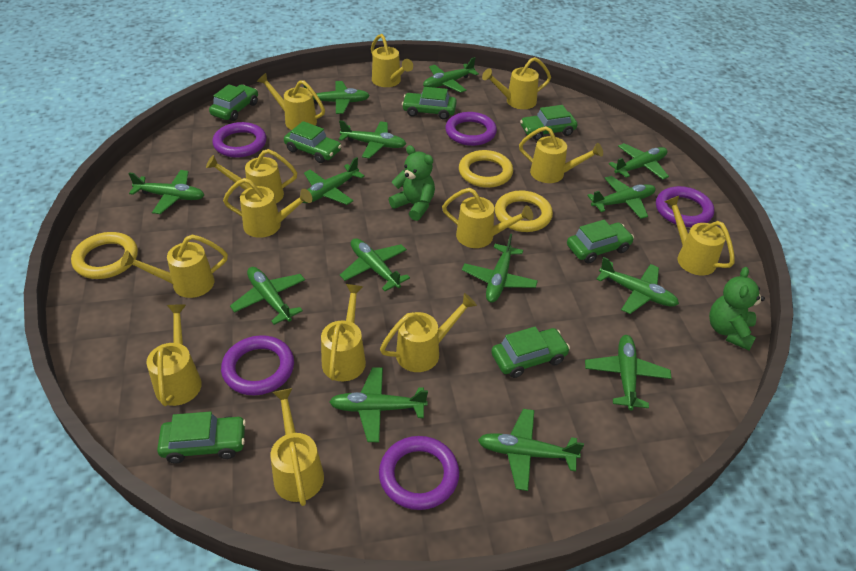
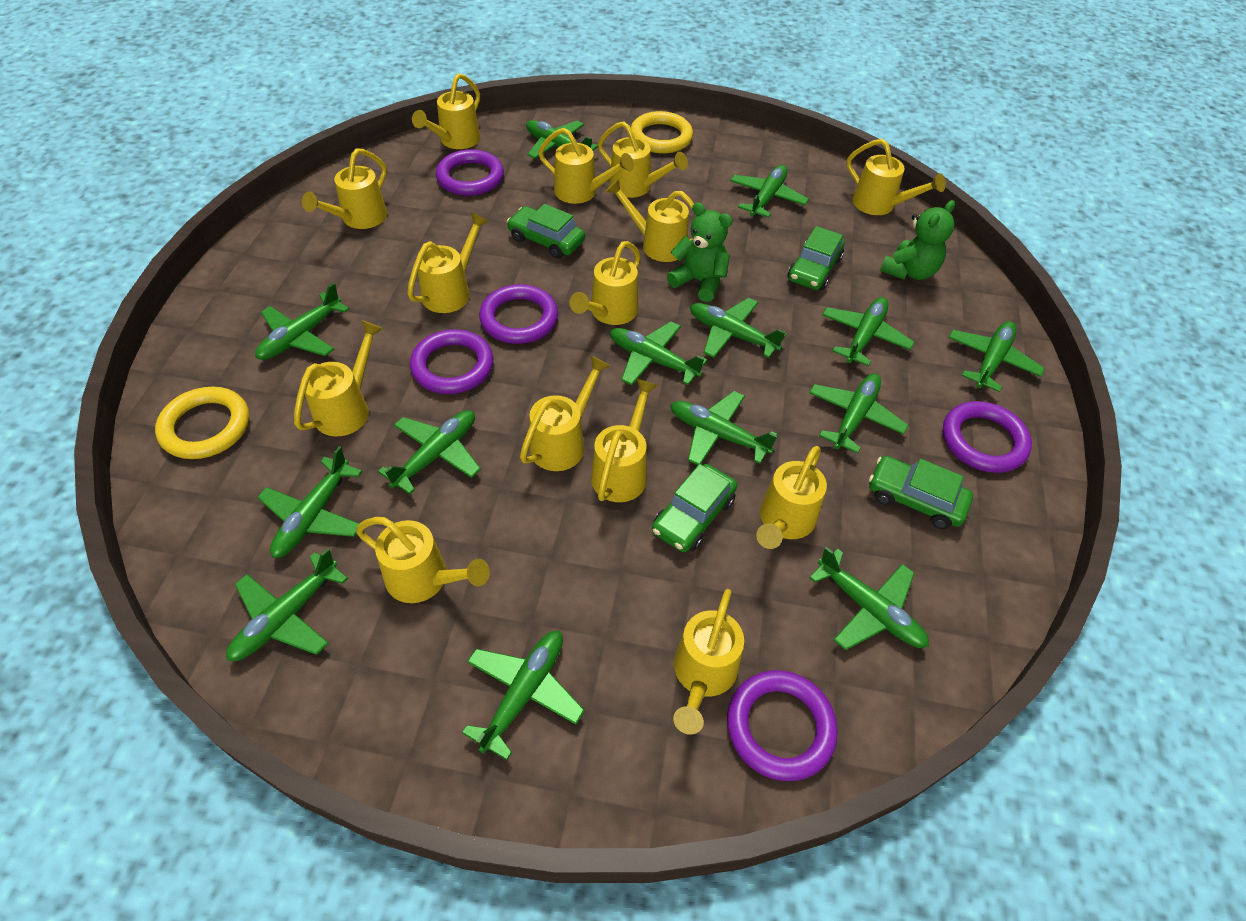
green car: [157,411,246,463] [209,84,258,121] [284,121,342,163] [402,87,457,120] [491,327,570,378] [520,105,577,140] [567,220,634,263] = 7 -> [507,204,585,259] [652,464,738,552] [787,226,844,290] [869,456,973,529] = 4
yellow ring: [71,232,138,279] [459,150,513,188] [495,190,553,232] = 3 -> [155,387,249,459] [631,111,693,154] = 2
yellow watering can: [121,235,228,298] [146,305,202,406] [206,149,297,203] [223,178,312,238] [257,73,325,130] [271,388,324,506] [321,284,366,381] [371,34,413,87] [380,293,477,372] [442,188,533,248] [482,57,551,109] [519,126,603,183] [664,196,735,275] = 13 -> [294,320,383,437] [302,148,387,229] [356,517,490,603] [407,212,489,313] [412,73,480,149] [520,356,610,471] [538,128,634,204] [570,241,641,325] [591,379,658,502] [598,121,688,198] [605,178,694,262] [673,589,744,735] [756,446,827,549] [847,139,946,215] = 14

